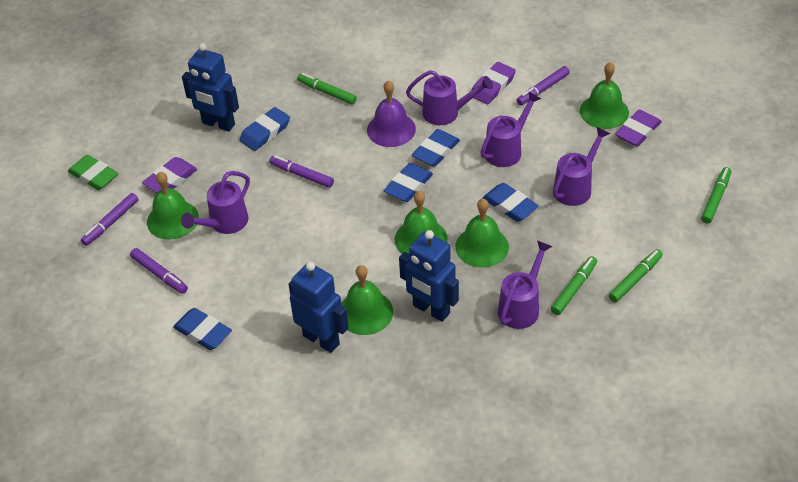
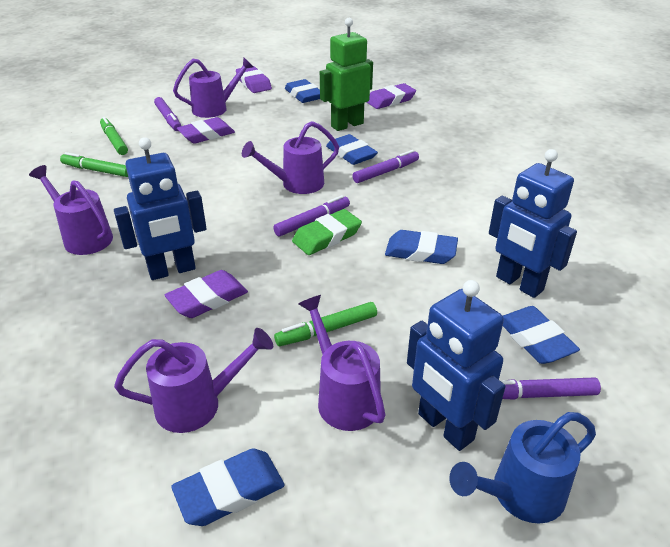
blue watering can: none = 0 -> [449,412,596,524] = 1
green bell: [147,172,199,240] [341,265,393,335] [395,191,448,253] [455,199,509,268] [580,62,629,129] = 5 -> none = 0
green marker: [297,73,357,105] [551,256,597,315] [609,249,663,302] [701,167,731,224] = 4 -> [60,152,128,177] [100,117,128,155] [274,302,377,346] = 3
green robot: none = 0 -> [320,18,373,131] = 1
purple bell: [367,80,416,147] = 1 -> none = 0
purple eraser: [142,157,197,193] [471,62,516,104] [615,109,662,146] = 3 -> [165,270,248,318] [177,117,235,144] [236,66,272,93] [366,83,416,109] = 4

